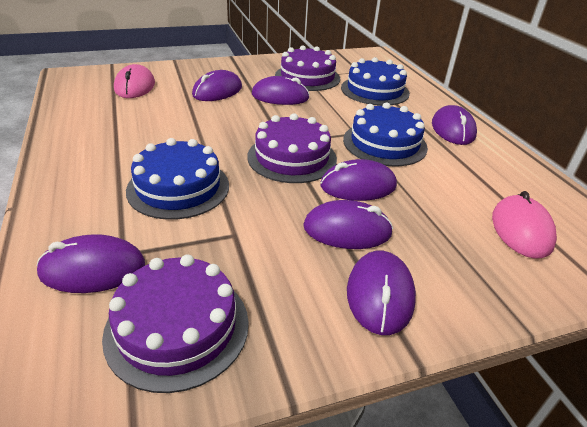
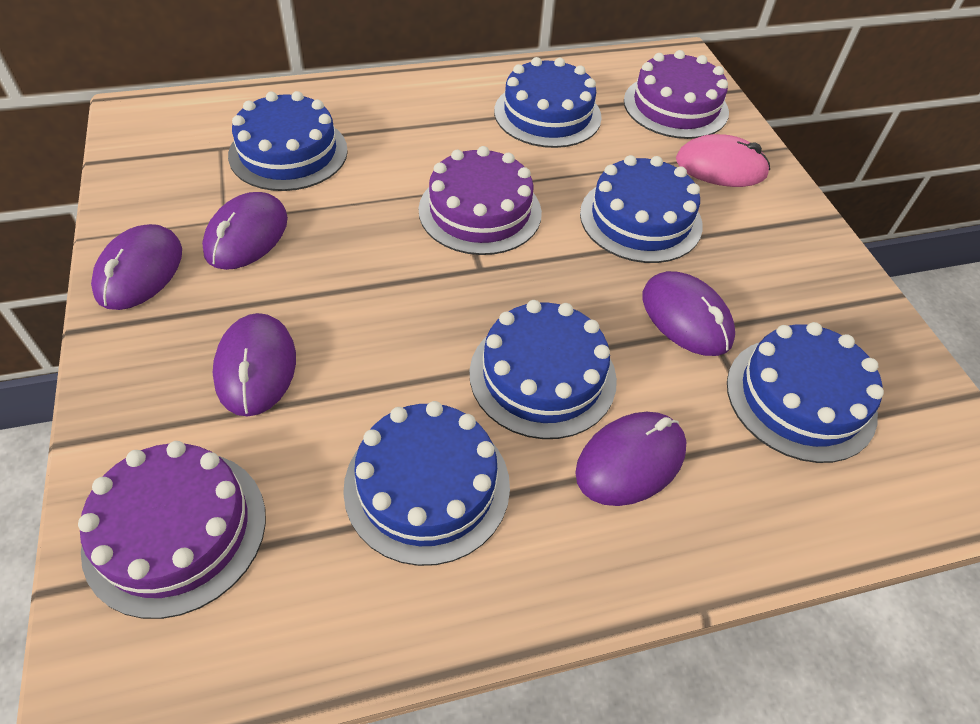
blue cake: [126,138,229,220] [341,57,410,106] [343,102,428,166] = 3 -> [228,91,348,191] [343,401,510,566] [469,300,617,439] [494,57,602,148] [580,155,703,263] [727,322,884,463] = 6
pink mouse: [114,64,155,98] [492,191,557,259] = 2 -> [676,134,770,187] = 1
purple mouse: [37,234,145,293] [192,70,242,101] [252,76,310,105] [303,200,393,249] [320,159,397,201] [347,251,416,335] [432,105,477,145] = 7 -> [91,224,182,310] [202,192,288,270] [213,313,296,416] [575,412,686,506] [642,271,735,356] = 5

